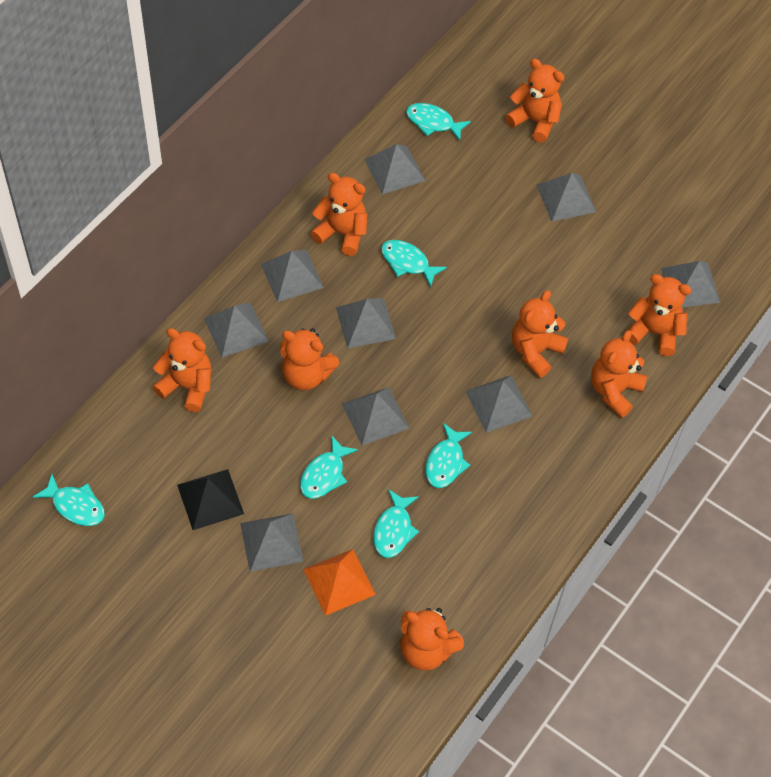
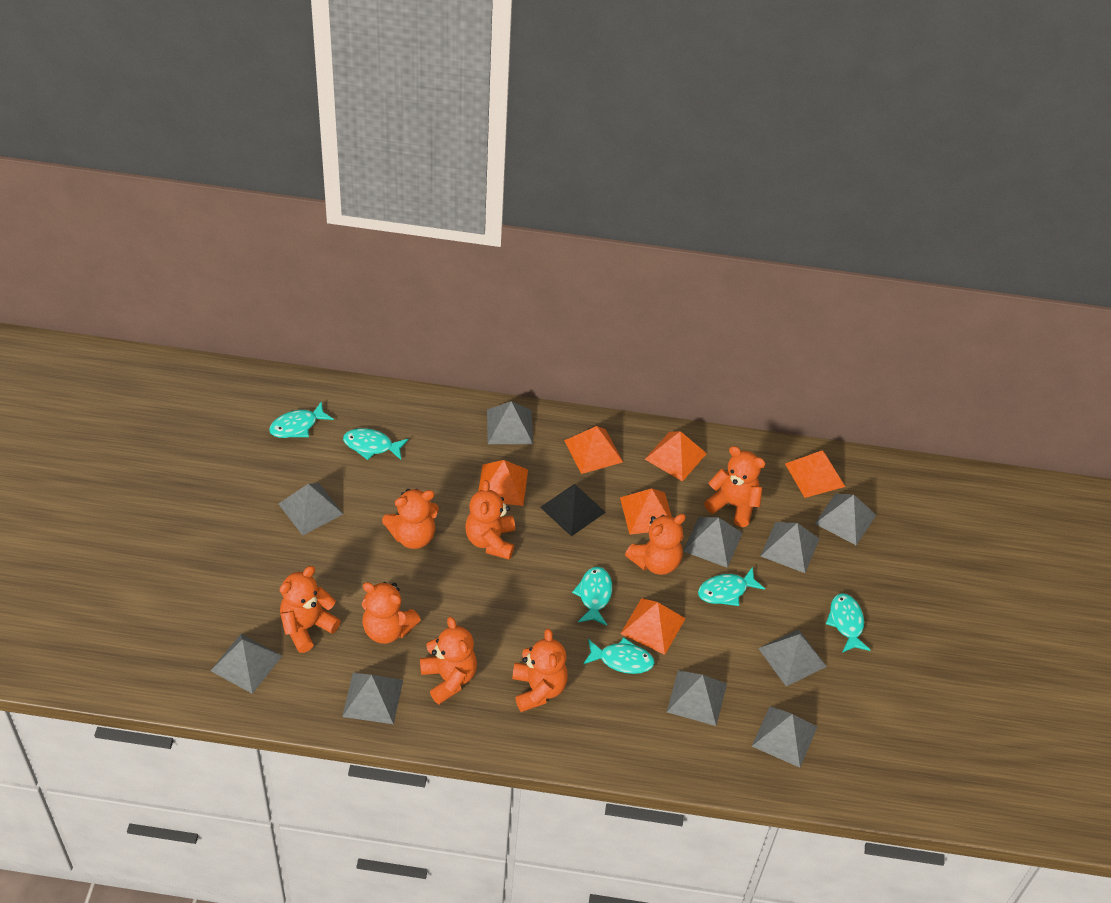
grey pyramid: [204,302,269,358] [240,513,303,572] [261,250,324,302] [336,298,396,349] [342,387,410,446] [364,144,426,194] [465,375,532,433] [537,173,596,222] [661,261,720,307] = 9 -> [211,634,282,694] [279,483,343,536] [342,673,403,724] [487,401,533,444] [667,670,727,726] [683,517,742,568] [752,706,817,768] [758,629,827,686] [761,522,820,573] [815,494,876,545] = 10
orange pyramid: [303,549,376,616] = 1 -> [478,460,528,506] [564,426,623,474] [620,488,671,535] [620,598,686,655] [645,431,707,482] [785,450,845,498] = 6

